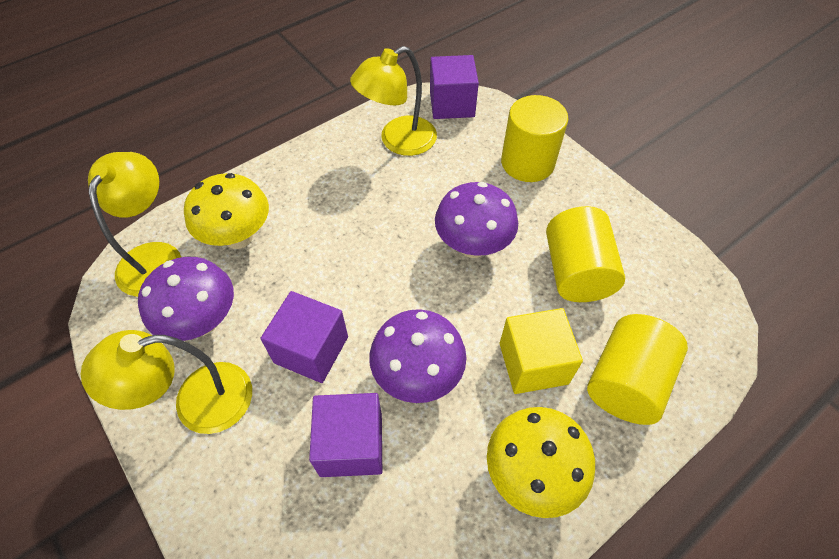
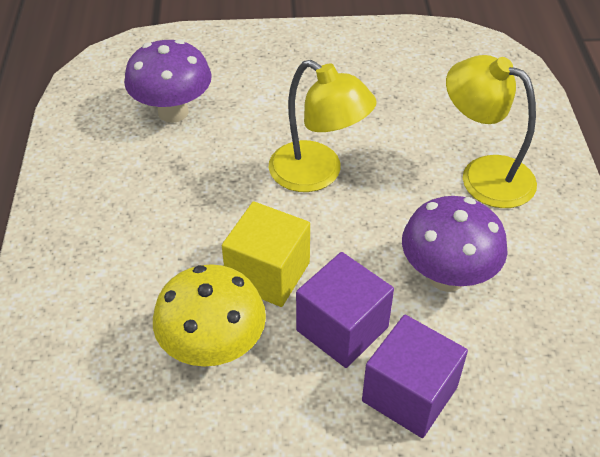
purple cube: [261,291,348,383] [309,393,382,477] [430,55,479,119] = 3 -> [296,252,394,368] [362,315,468,438] = 2
purple mushroom: [138,257,234,341] [369,309,466,403] [435,182,518,258] = 3 -> [124,39,212,123] [402,196,508,292] = 2
yellow cylinder: [501,95,568,182] [546,206,625,302] [587,314,688,425] = 3 -> none = 0
yellow lamp: [81,330,252,434] [88,152,181,297] [350,46,437,156] = 3 -> [269,60,377,192] [446,55,537,208] = 2
yellow mushroom: [184,173,269,249] [487,407,595,518] = 2 -> [153,264,266,367] = 1

